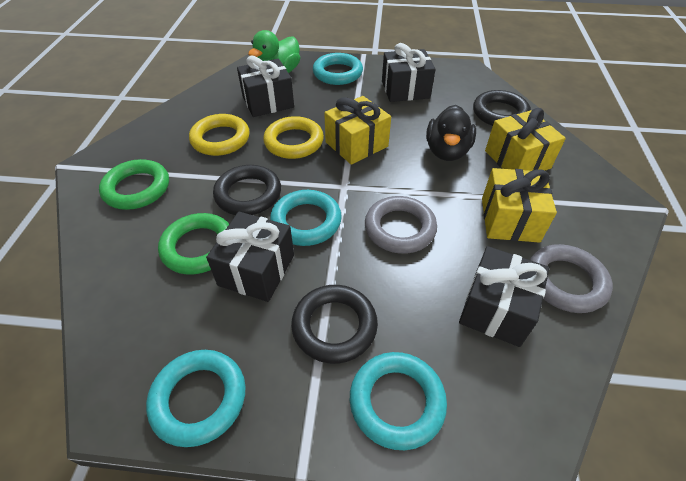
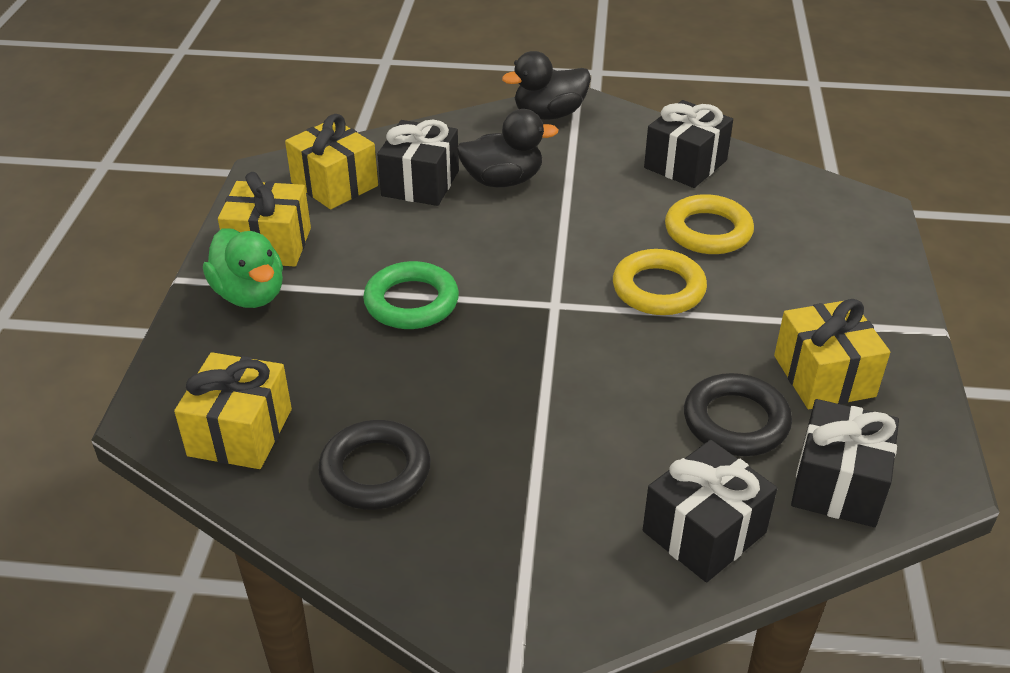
black duck: [426,105,476,161] = 1 -> [456,109,558,187] [502,51,591,120] = 2
black ring: [213,165,281,215] [291,285,378,364] [473,90,531,126] = 3 -> [318,420,431,510] [684,373,792,456] = 2
green ring: [99,159,169,210] [158,213,229,275] = 2 -> [363,261,459,329] = 1
grey ring: [365,196,437,254] [530,244,613,313] = 2 -> none = 0
turquoise ring: [146,350,246,447] [270,190,342,246] [313,53,363,85] [350,352,447,450] = 4 -> none = 0
yellow gift: [324,96,391,165] [482,168,557,243] [485,108,566,171] = 3 -> [174,352,292,469] [218,172,311,266] [285,114,378,209] [774,299,890,409] = 4

